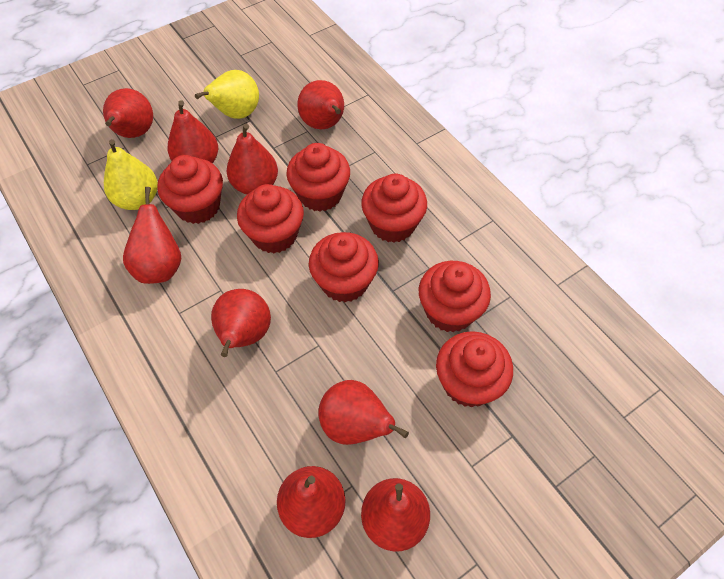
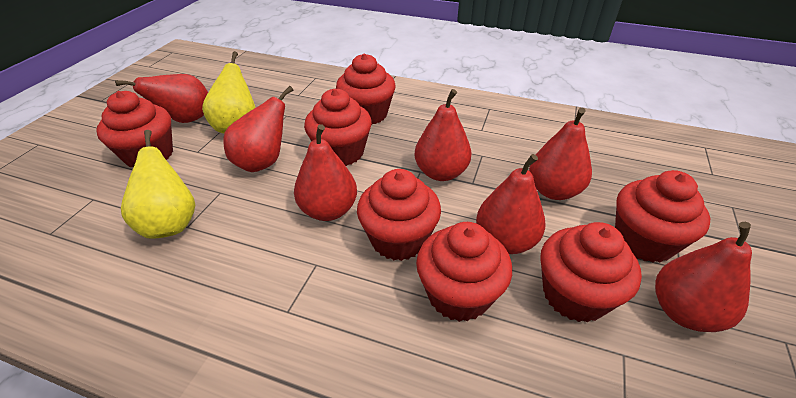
red pear: [103,88,153,138] [123,187,182,284] [168,100,218,163] [211,289,271,357] [226,124,278,194] [277,466,345,538] [297,80,344,129] [318,380,409,445] [361,478,430,551] = 9 -> [115,74,208,123] [223,86,293,172] [294,124,357,221] [415,89,471,181] [476,154,545,254] [529,108,592,200] [655,222,752,332] = 7

